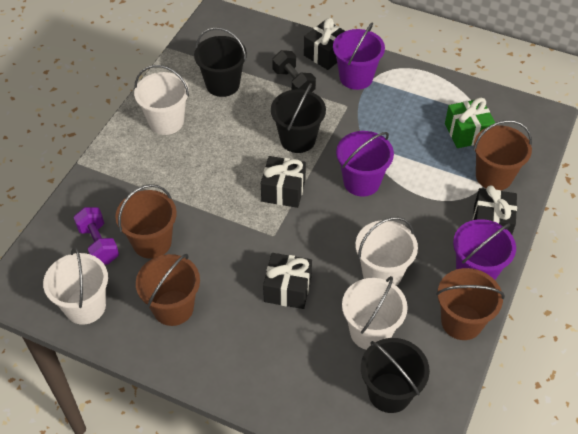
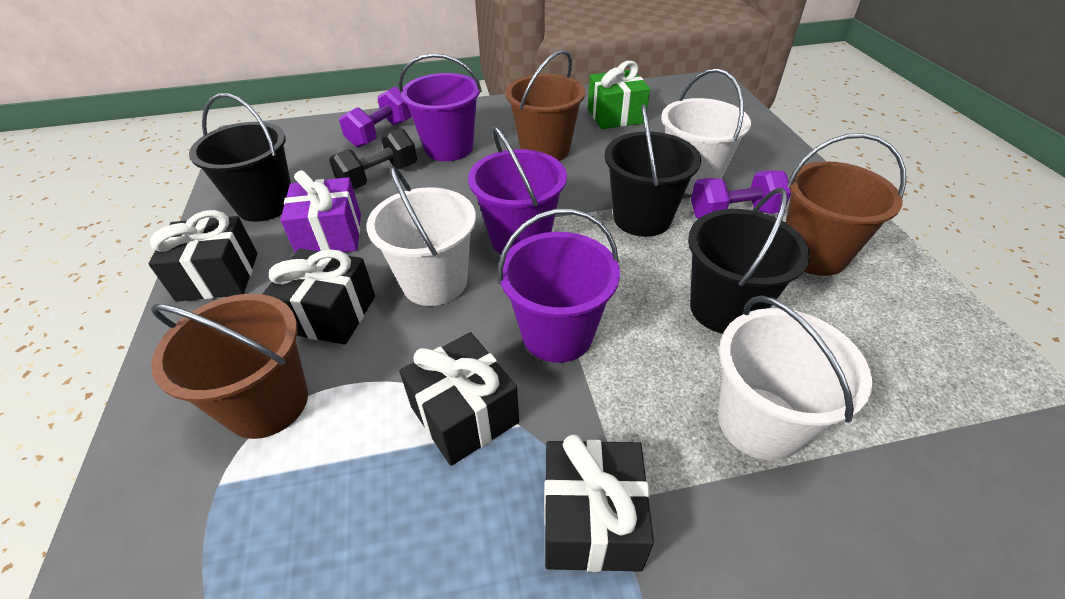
brown bucket: [115,184,177,259] [136,254,200,326] [436,268,505,340] [473,120,532,190] = 4 -> [151,294,308,439] [506,50,585,161] [786,133,906,276] = 3
purple dumbbell: [74,207,119,265] = 1 -> [339,87,412,148] [691,170,791,219] = 2
purple gift: none = 0 -> [280,170,361,253] = 1
white bucket: [43,247,108,325] [134,65,189,135] [342,276,408,350] [355,217,418,286] = 4 -> [366,166,476,306] [661,69,751,195] [718,295,872,461] = 3

